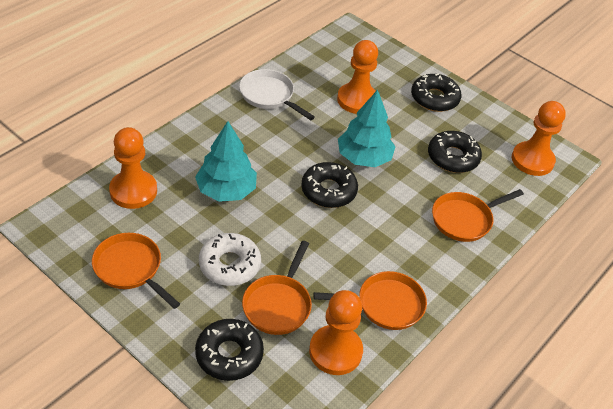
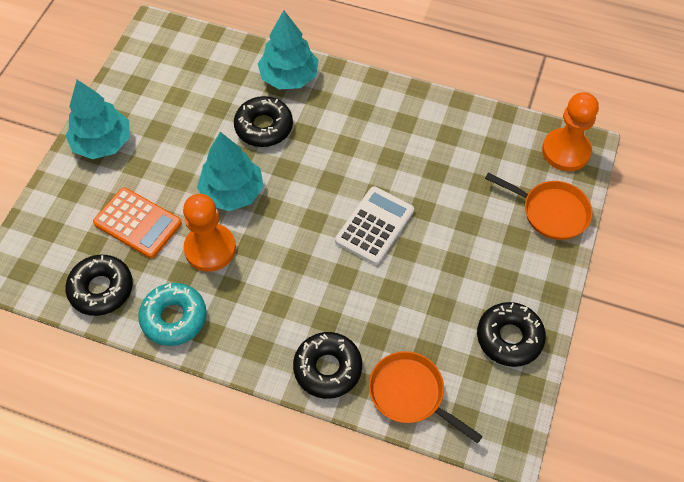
orange calculator: none = 0 -> [93,187,182,258] = 1
orange pan: [92,233,180,309] [242,241,312,335] [314,271,427,330] [432,189,524,242] = 4 -> [369,351,483,443] [485,173,593,240] = 2
orange pawn: [109,127,157,209] [309,290,363,375] [337,40,378,114] [512,101,566,176] = 4 -> [183,194,236,272] [542,92,599,171] = 2
turquoise donut: none = 0 -> [139,283,206,346] = 1
turquoise tree: [195,121,257,202] [338,90,395,167] = 2 -> [66,80,130,159] [197,132,264,211] [258,10,319,89] = 3
white calculator: none = 0 -> [335,187,414,265] = 1
white donut: [199,233,261,286] = 1 -> none = 0
white pan: [239,69,315,120] = 1 -> none = 0

